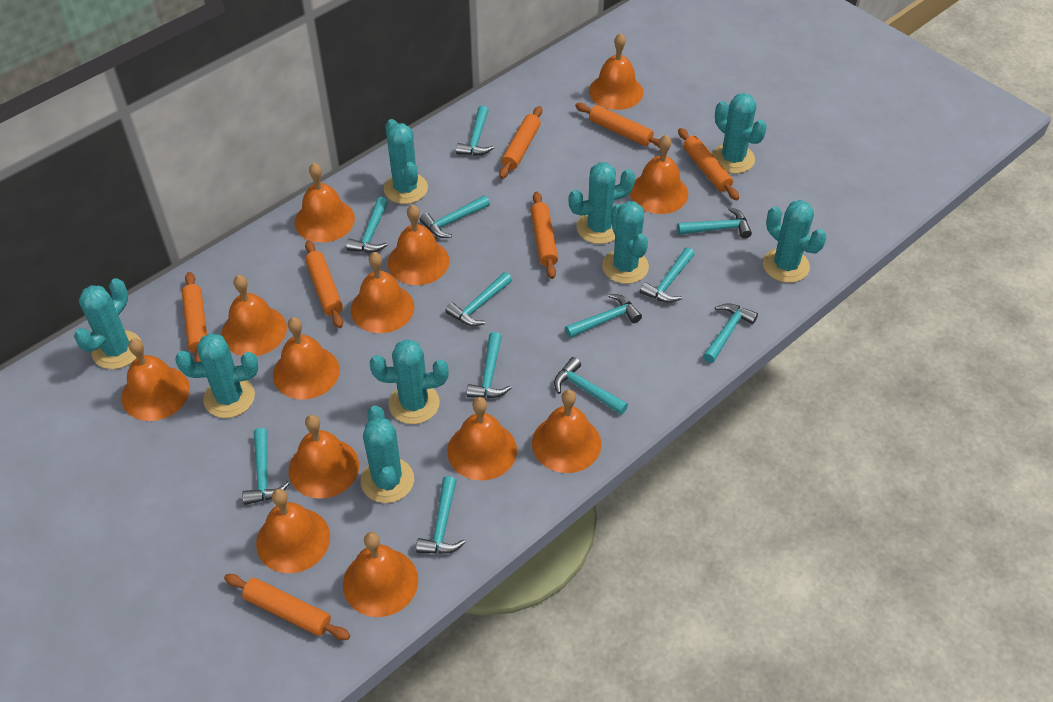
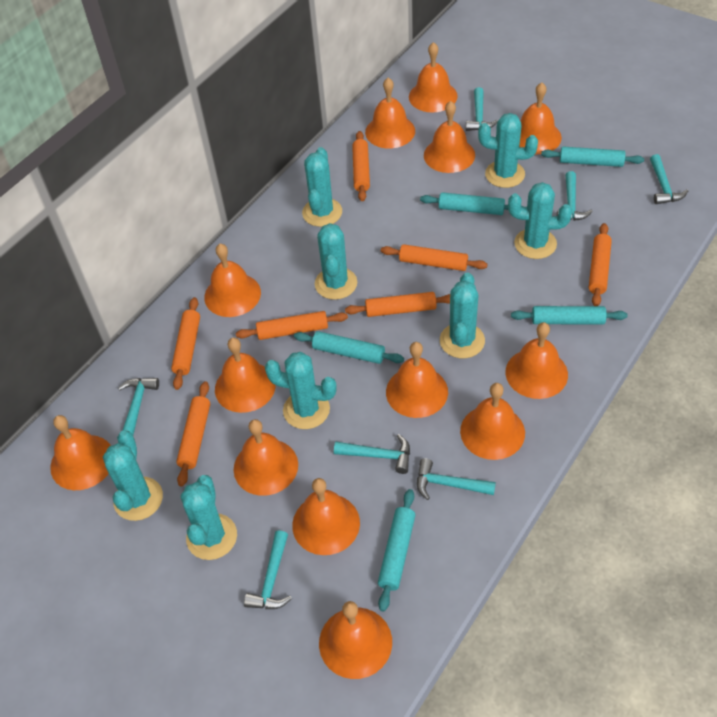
turquoise cactus: [74,278,141,369] [175,333,258,418] [361,405,414,503] [370,339,449,424] [384,119,428,204] [569,162,635,244] [602,201,649,284] [712,93,767,173] [763,200,827,283] = 9 -> [103,430,163,521] [180,475,237,560] [265,352,337,429] [302,147,342,227] [315,223,357,300] [440,272,485,358] [478,113,538,188] [508,182,572,259] = 8
turquoise hammer: [242,428,289,505] [346,197,388,253] [416,476,466,554] [419,195,490,238] [445,272,512,326] [456,106,494,156] [467,332,511,398] [554,357,628,415] [565,294,642,338] [640,247,695,303] [677,207,752,239] [703,303,758,363] = 12 -> [118,378,159,435] [244,530,292,609] [334,434,410,474] [417,458,496,500] [466,87,498,131] [557,171,593,221] [650,154,688,204] = 7
turquoise rolling pin: none = 0 -> [294,331,404,364] [378,489,415,612] [420,192,522,215] [511,306,628,324] [541,147,644,167] = 5

